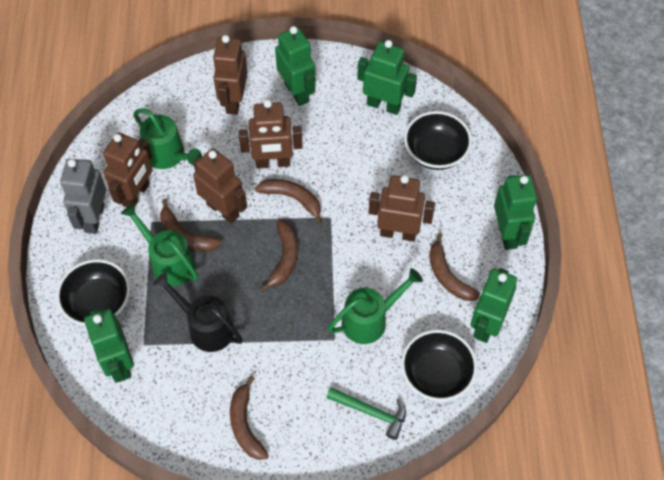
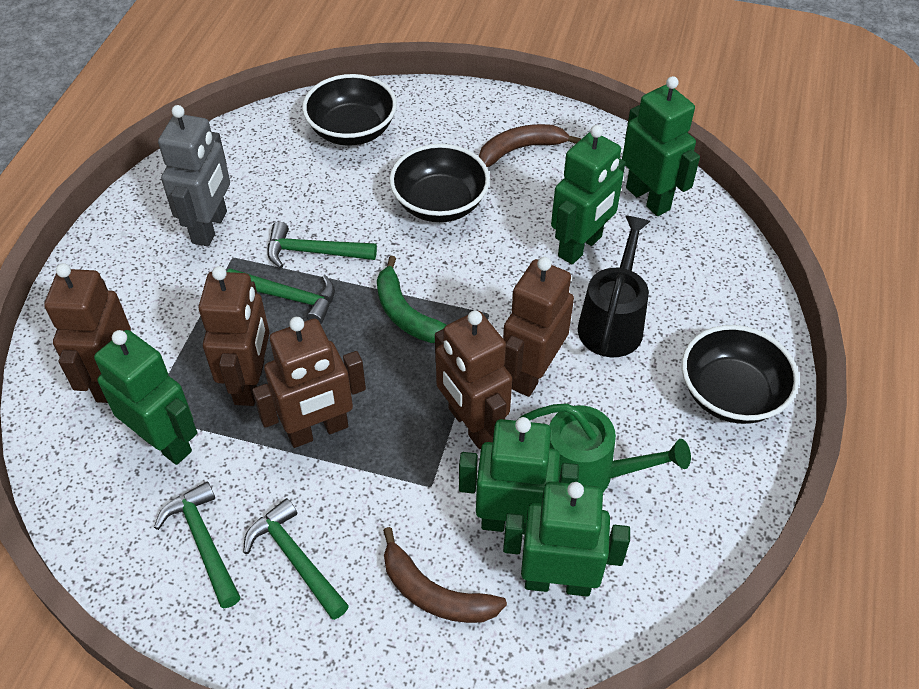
brown banana: [160,198,222,252] [230,376,269,460] [255,179,322,226] [259,220,298,292] [429,233,480,301] = 5 -> [383,527,507,623] [479,124,581,167] = 2
green banana: none = 0 -> [377,256,446,343] = 1
green hammer: [326,387,406,440] = 1 -> [154,481,241,608] [227,268,335,324] [243,498,349,620] [267,222,377,268] = 4
green watering can: [121,203,198,286] [133,108,202,169] [328,268,423,344] = 3 -> [516,403,691,492] = 1

